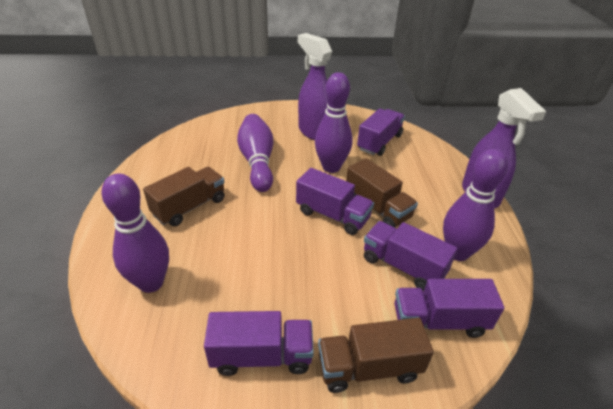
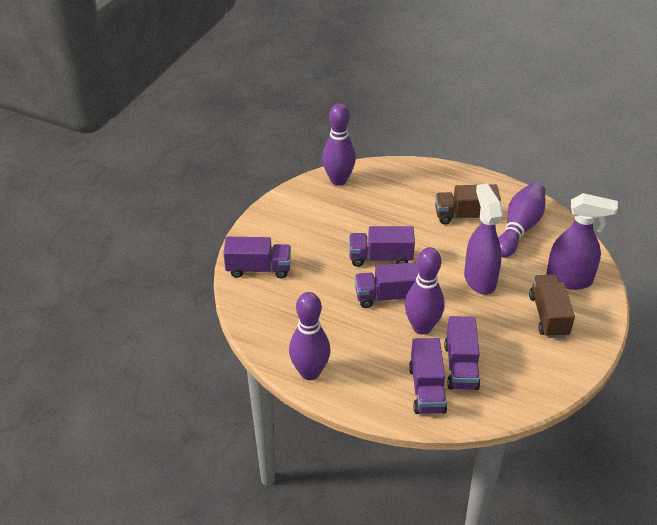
brown truck: [143,167,225,226] [318,318,434,393] [346,158,418,227] = 3 -> [435,184,501,225] [529,275,575,338] = 2

